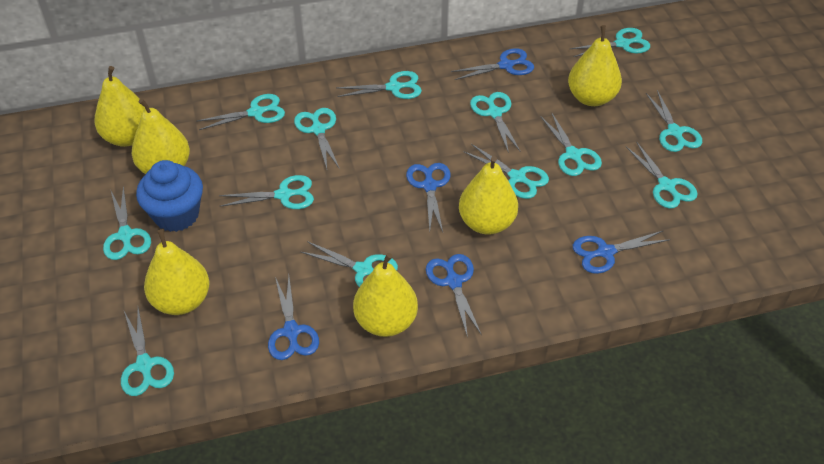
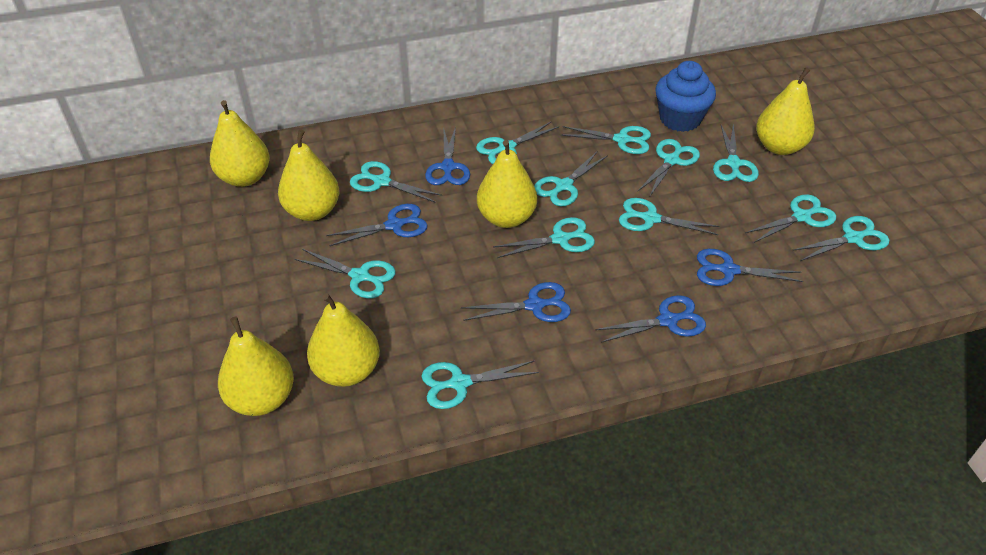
turquoise scissors: [103,186,151,260] [121,308,174,396] [196,94,285,130] [219,175,314,209] [294,108,340,169] [301,241,398,287] [336,71,422,99] [464,144,549,199] [470,92,521,153] [540,112,602,176] [569,28,650,57] [626,141,698,208] [646,90,702,152] = 13 -> [295,249,396,298] [350,161,442,203] [421,360,539,409] [476,121,559,164] [493,217,595,258] [534,152,608,207] [561,126,651,154] [619,198,720,235] [638,139,700,196] [713,124,759,182] [745,194,836,243] [792,216,889,261] = 12

